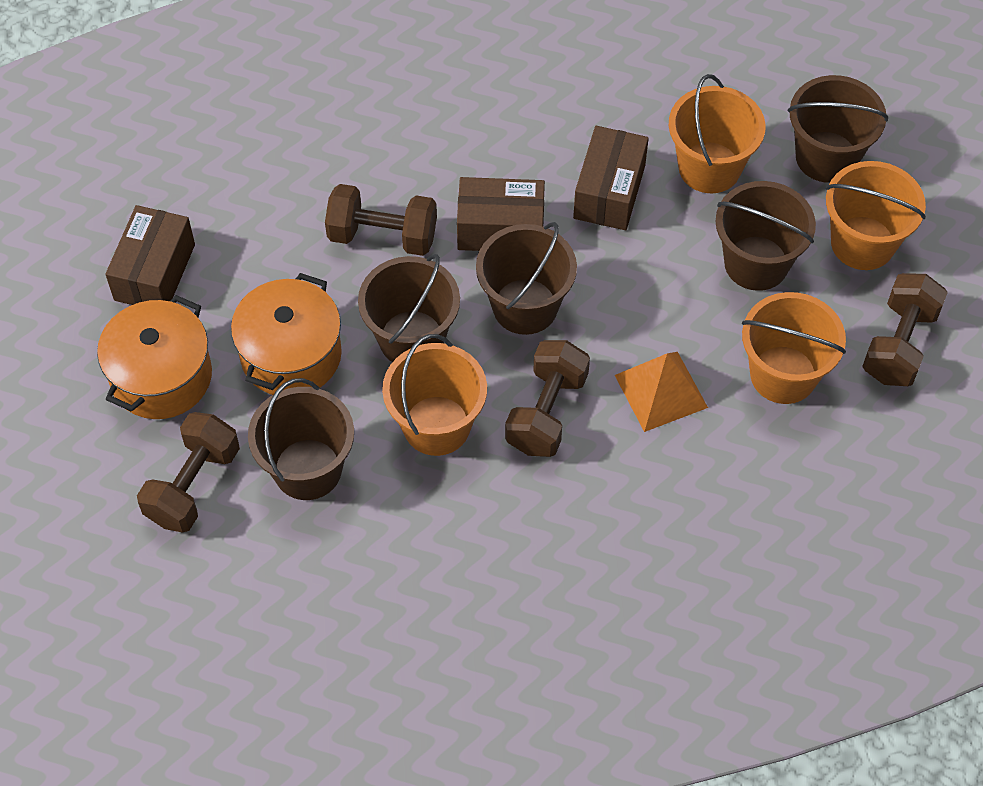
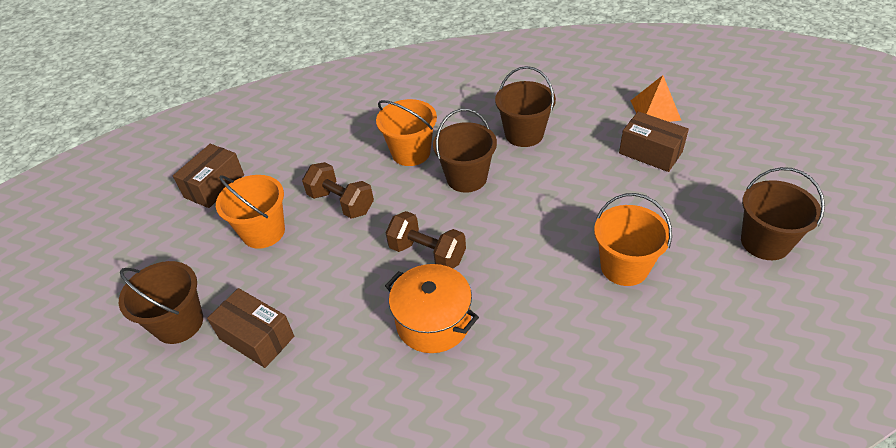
brown bucket: [248,378,354,500] [358,254,460,362] [476,222,577,335] [716,181,816,291] [788,75,888,183] = 5 -> [119,261,203,344] [433,109,497,192] [495,66,556,147] [741,167,825,260] = 4
brown dumbbell: [137,412,240,533] [325,184,437,256] [505,340,590,457] [862,273,948,386] = 4 -> [302,162,374,219] [386,211,466,268] = 2
orange bucket: [382,334,487,456] [669,74,765,193] [742,292,846,404] [826,161,926,270] = 4 -> [216,175,285,249] [376,99,437,166] [594,193,672,286] = 3
orange pot: [97,295,212,419] [231,273,342,395] = 2 -> [385,264,479,353] = 1

